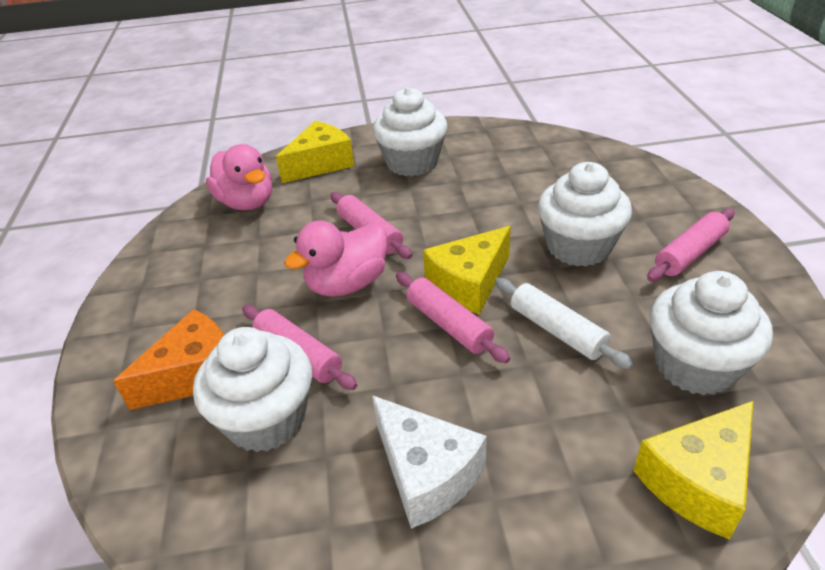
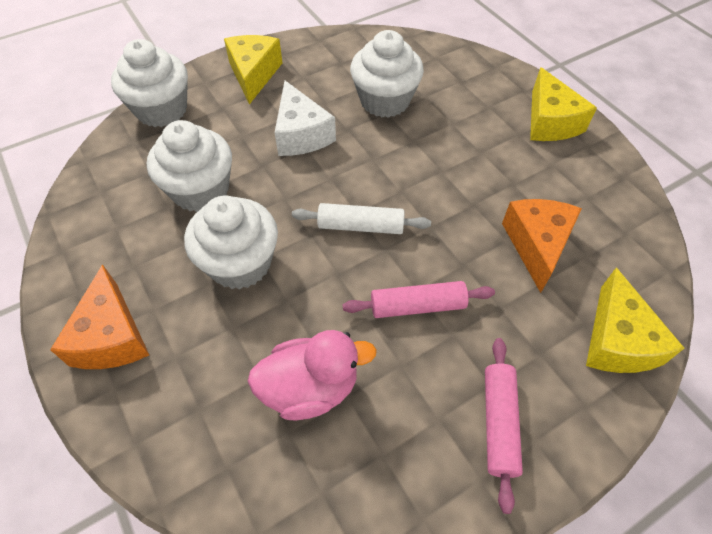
orange cheese: [113,309,224,410] = 1 -> [50,264,149,369] [502,199,582,293] = 2
pink duck: [206,144,272,210] [284,221,387,297] = 2 -> [248,330,377,420] = 1
pink rolling pin: [242,305,357,390] [330,192,412,259] [396,272,510,363] [647,208,734,281] = 4 -> [343,281,495,318] [485,338,523,514] = 2

